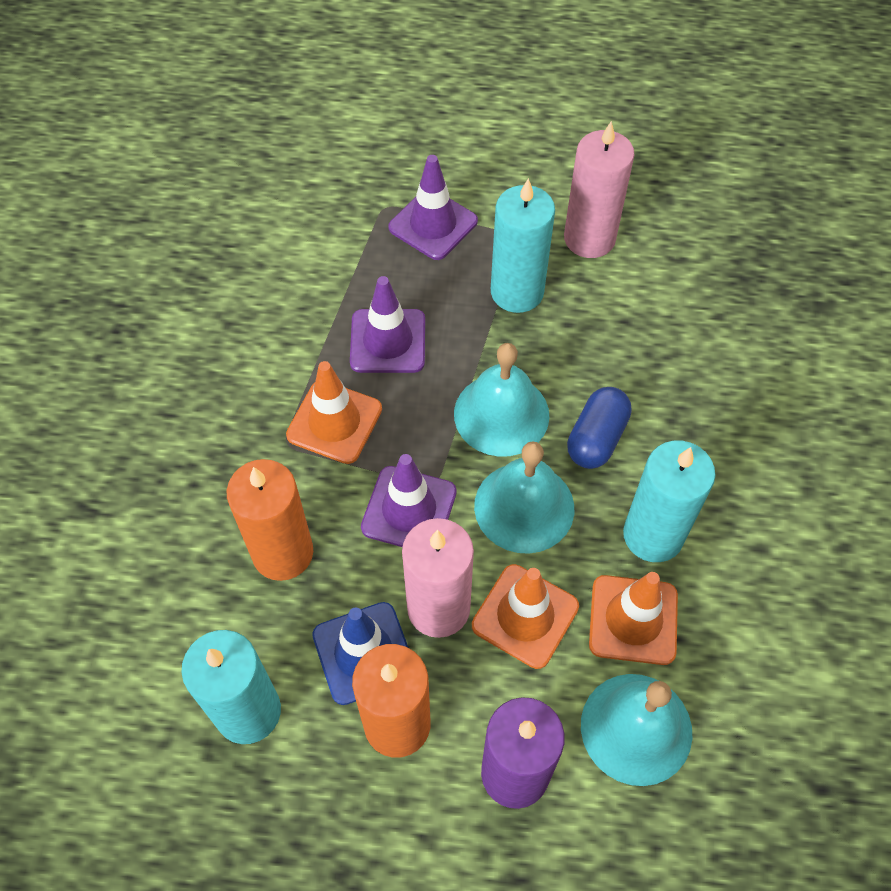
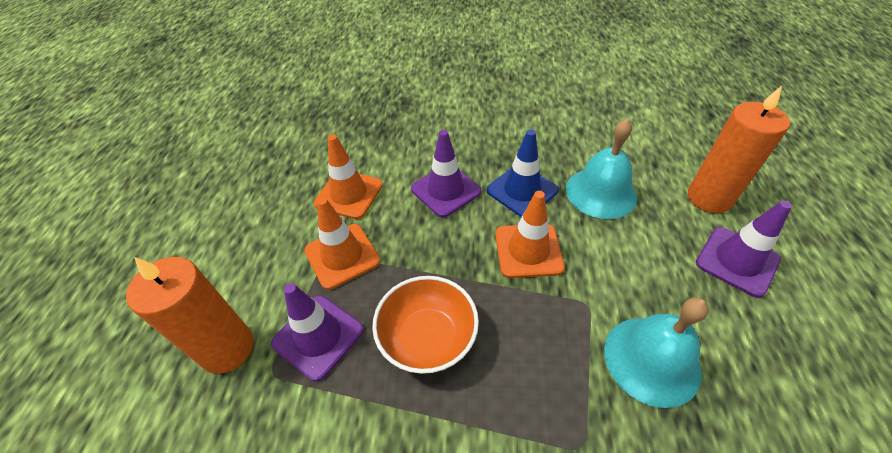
blue capsule: [567,387,631,469] = 1 -> none = 0
orange bowl: none = 0 -> [372,276,479,374] = 1
pink candle: [402,518,474,638] [564,121,634,258] = 2 -> none = 0
purple candle: [481,697,565,809] = 1 -> none = 0
turquoise bell: [454,343,549,457] [474,441,574,554] [581,674,692,786] = 3 -> [566,119,637,219] [604,297,709,408] = 2
turquoise candle: [181,630,281,744] [491,178,555,313] [623,440,716,562] = 3 -> none = 0

